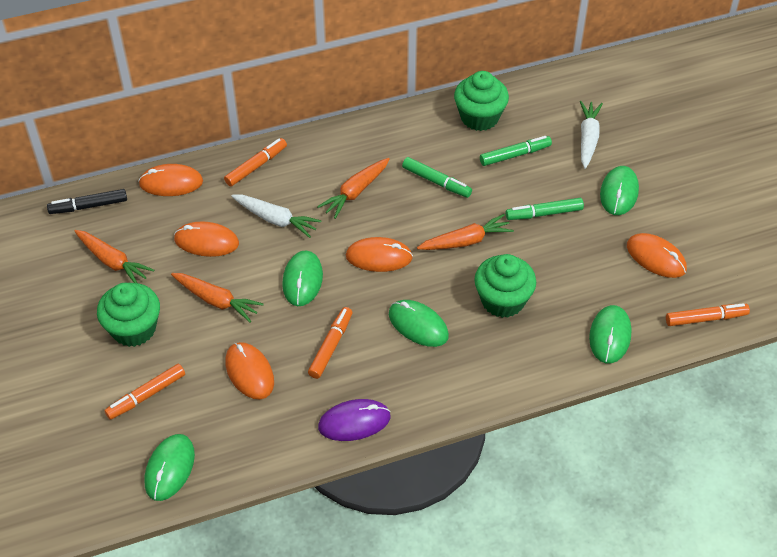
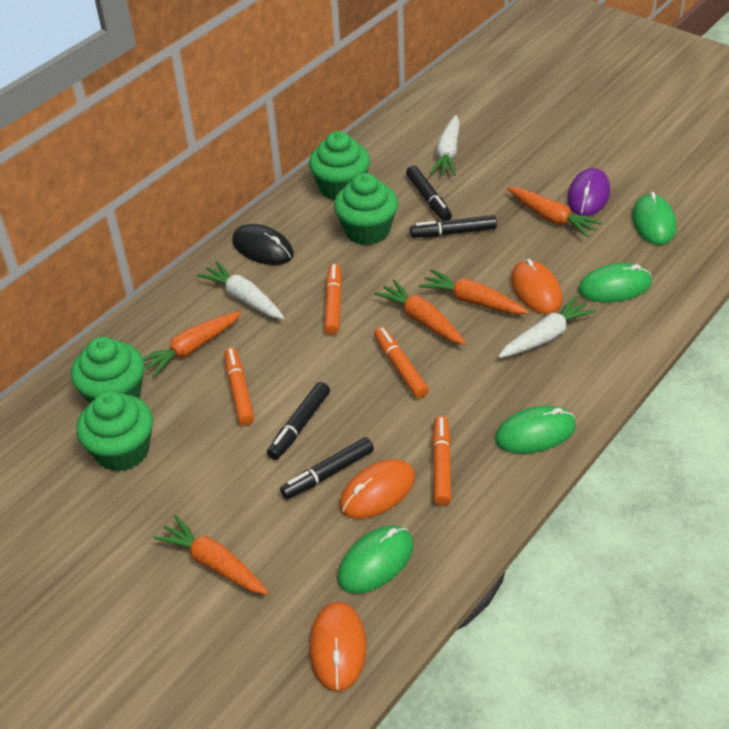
black marker: [47,189,127,214] = 1 -> [267,382,330,460] [280,437,374,500] [406,166,452,221] [410,215,497,238] = 4
black mouse: none = 0 -> [232,224,294,265] = 1
green cupcake: [97,283,160,347] [454,71,509,131] [474,254,536,318] = 3 -> [71,337,145,404] [76,391,153,472] [309,131,370,200] [334,173,398,245] = 4
green marker: [402,157,472,198] [480,136,552,166] [506,198,584,220] = 3 -> none = 0
green mouse: [145,434,195,501] [282,250,323,306] [389,300,449,347] [589,305,631,364] [600,166,639,215] = 5 -> [337,525,414,594] [495,406,576,454] [578,263,652,302] [632,192,676,245] = 4
orange carrot: [74,230,154,283] [171,273,264,322] [317,158,390,219] [417,214,514,250] = 4 -> [143,311,241,377] [153,515,269,595] [374,280,466,345] [419,269,529,314] [507,187,602,237] = 5
orange mouse: [139,164,203,196] [174,221,239,257] [225,342,274,399] [346,237,413,272] [627,233,687,278] = 5 -> [309,601,367,692] [339,459,415,519] [511,259,562,314] = 3
white carrot: [231,195,321,238] [580,101,603,169] = 2 -> [197,261,284,319] [430,115,460,176] [498,296,596,358] = 3

